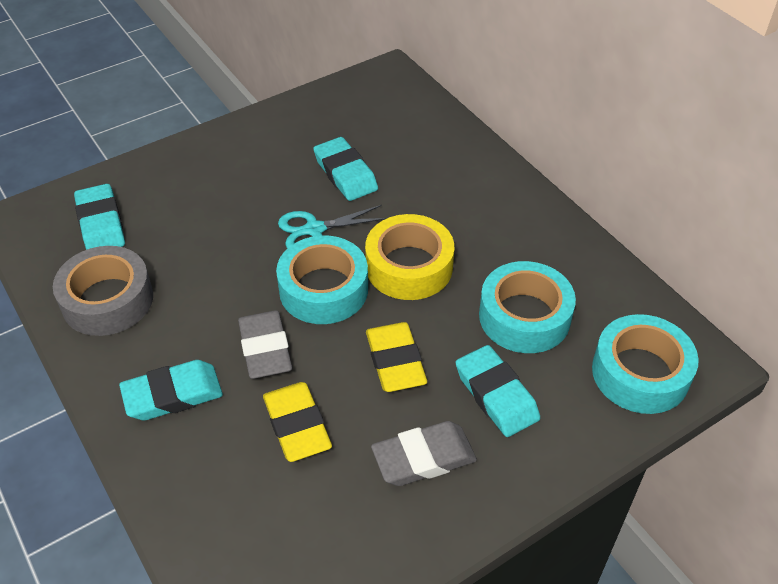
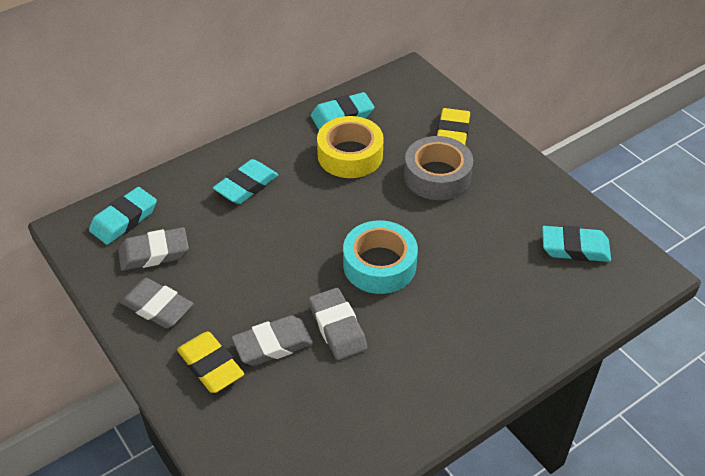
grey eraser: [238,310,292,379] [371,421,477,486] = 2 -> [118,227,189,271] [120,278,194,329] [232,316,313,366] [309,288,368,360] = 4
turquoise scissors: [278,205,387,249] = 1 -> none = 0
turquoise tape: [276,235,368,324] [479,261,576,353] [592,314,699,414] = 3 -> [343,220,418,294] = 1

